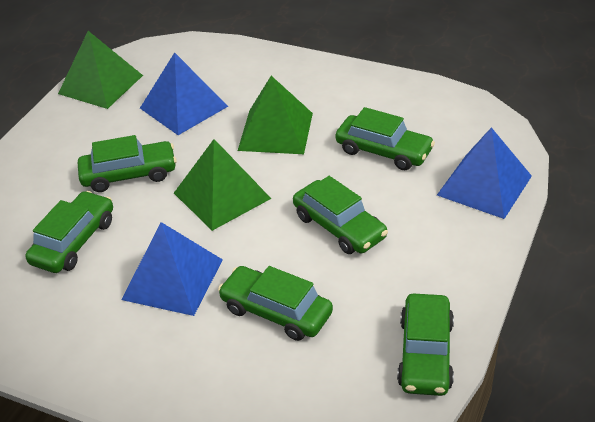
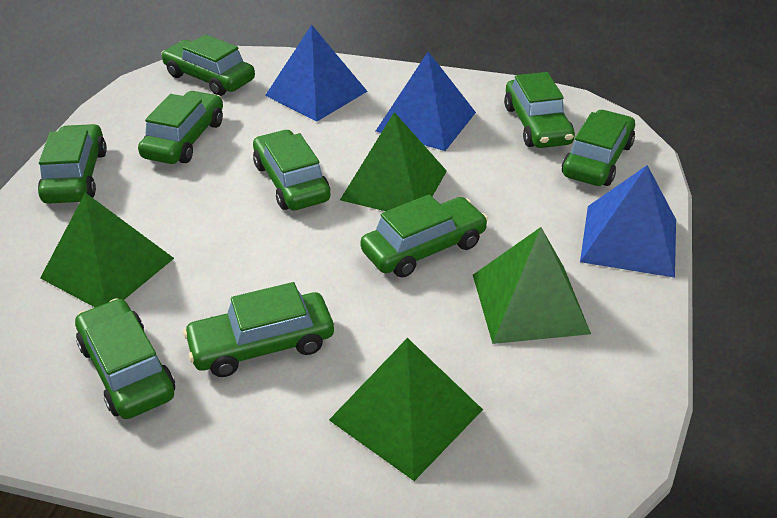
green car: [25,191,113,273] [78,135,177,192] [218,266,333,341] [293,176,388,254] [336,107,435,170] [397,293,454,396] = 6 -> [38,124,107,204] [75,298,175,419] [138,91,223,164] [161,34,255,96] [183,282,334,377] [253,130,330,210] [360,195,488,278] [504,72,575,148] [562,110,635,186] = 9
green pyramid: [58,31,143,109] [174,139,271,231] [238,76,313,154] = 3 -> [40,193,174,307] [329,338,483,481] [340,112,447,211] [473,227,591,344] = 4

